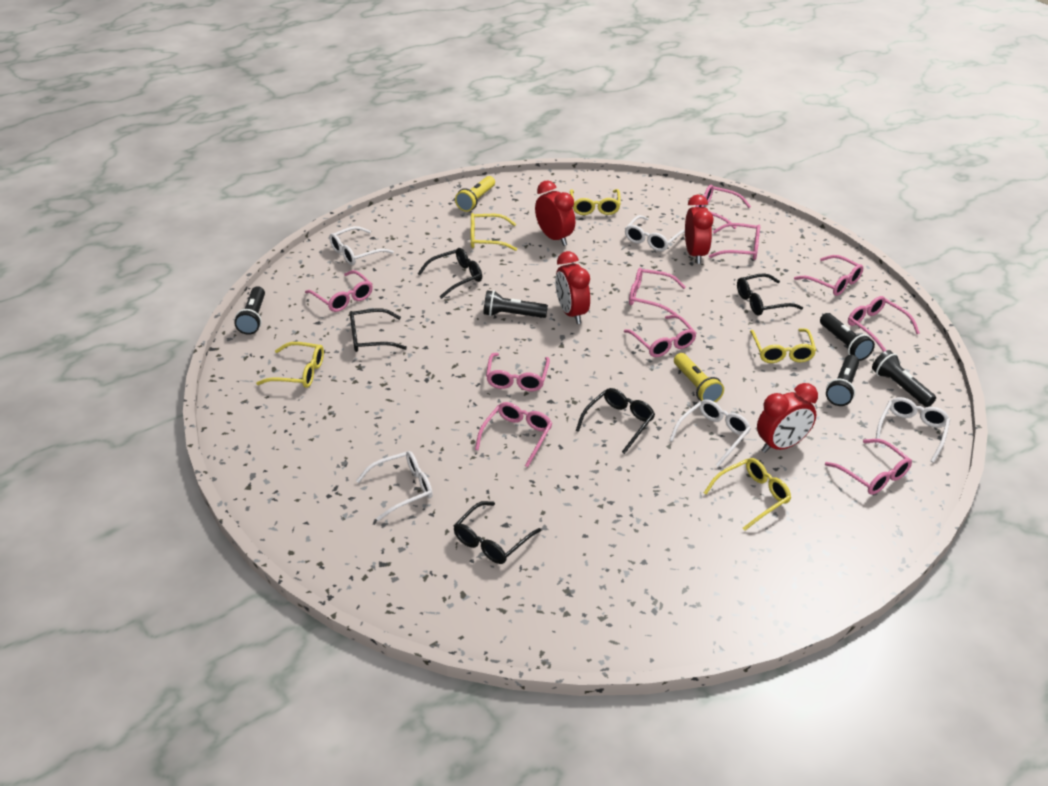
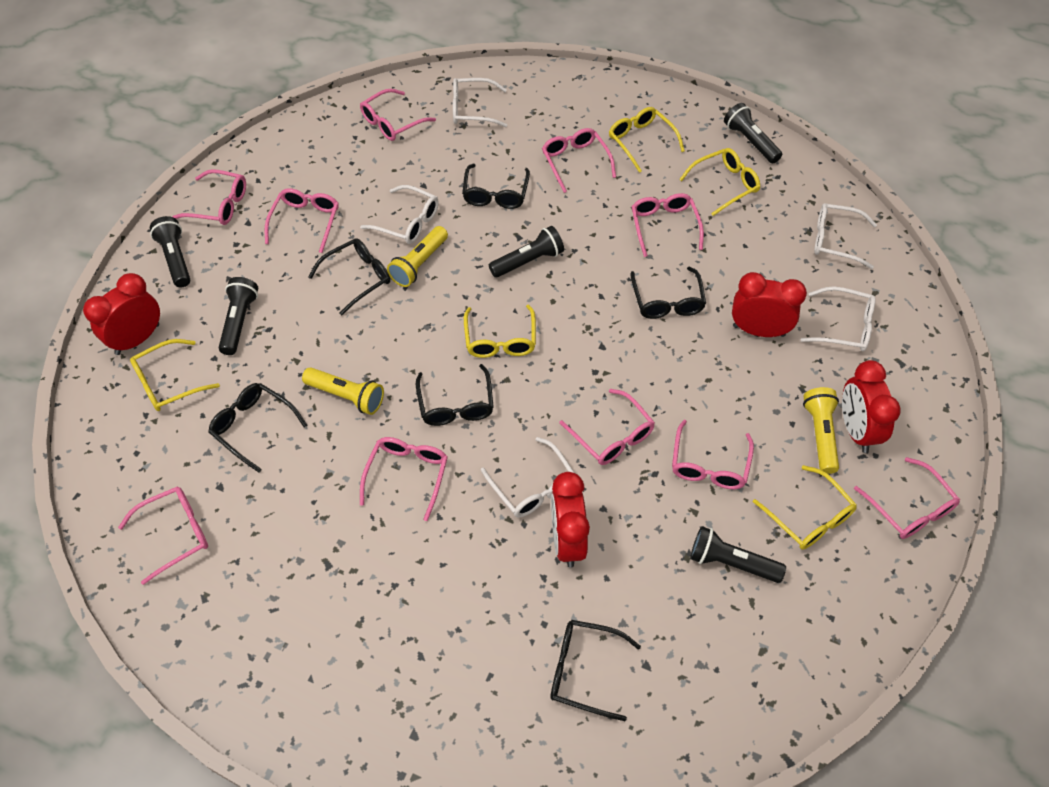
black glasses: [350,309,407,352] [418,248,482,299] [454,501,542,564] [576,388,655,454] [737,273,803,315] = 5 -> [208,383,307,472] [308,238,390,316] [416,364,494,426] [462,164,530,209] [550,620,641,721] [631,267,706,319] = 6
yellow flashlight: [455,176,495,212] [674,353,724,402] = 2 -> [302,367,384,415] [387,226,448,287] [803,387,839,474] = 3

